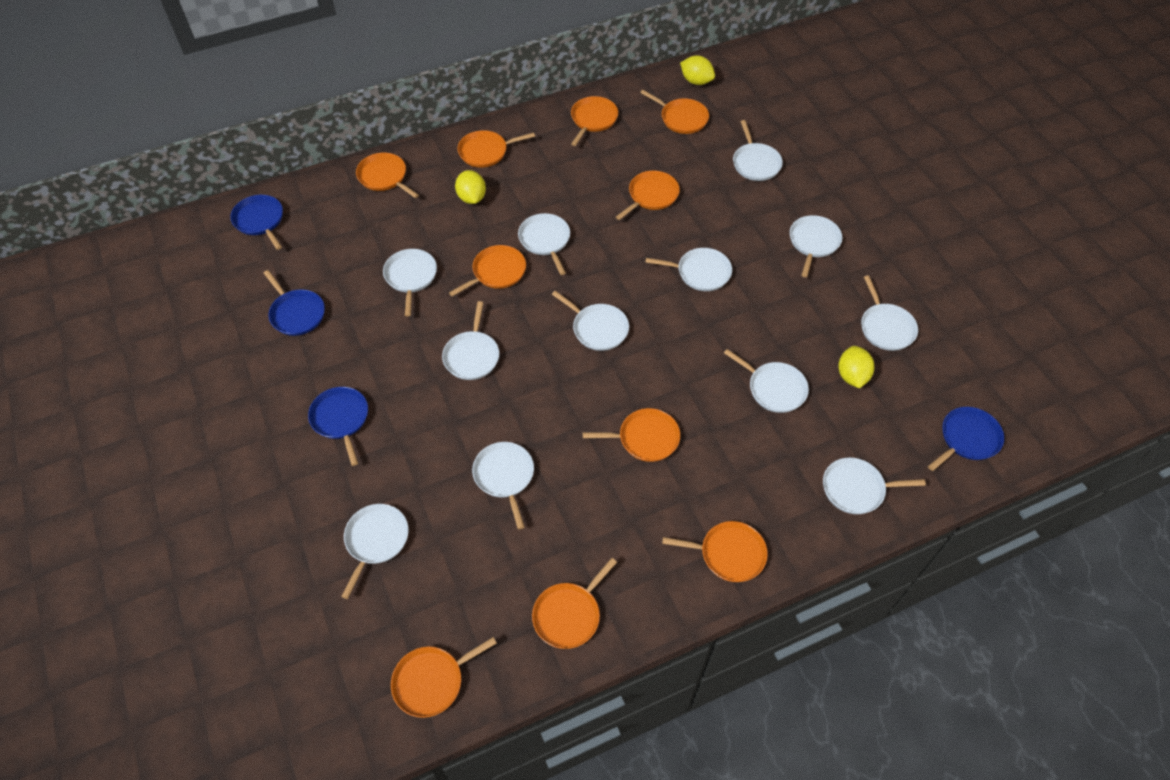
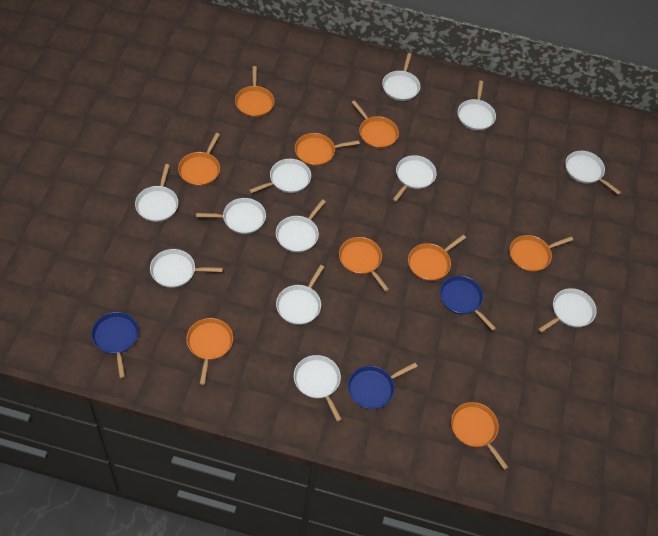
blue pan: [230,195,283,250] [264,270,325,336] [308,387,368,466] [928,407,1004,471] = 4 -> [91,312,139,378] [348,363,418,409] [440,276,496,331] = 3
orange pan: [356,153,419,198] [391,637,497,718] [449,245,526,296] [457,130,535,168] [532,558,617,649] [571,96,618,146] [583,408,680,462] [616,171,680,220] [640,90,709,134] [662,521,768,582] = 10 -> [178,133,220,186] [186,318,233,385] [235,66,274,117] [295,133,360,166] [339,237,389,292] [352,100,399,149] [408,235,466,281] [451,402,508,470] [510,235,573,272] = 9
yellow lemon: [455,170,486,204] [680,56,715,85] [838,346,874,388] = 3 -> none = 0

